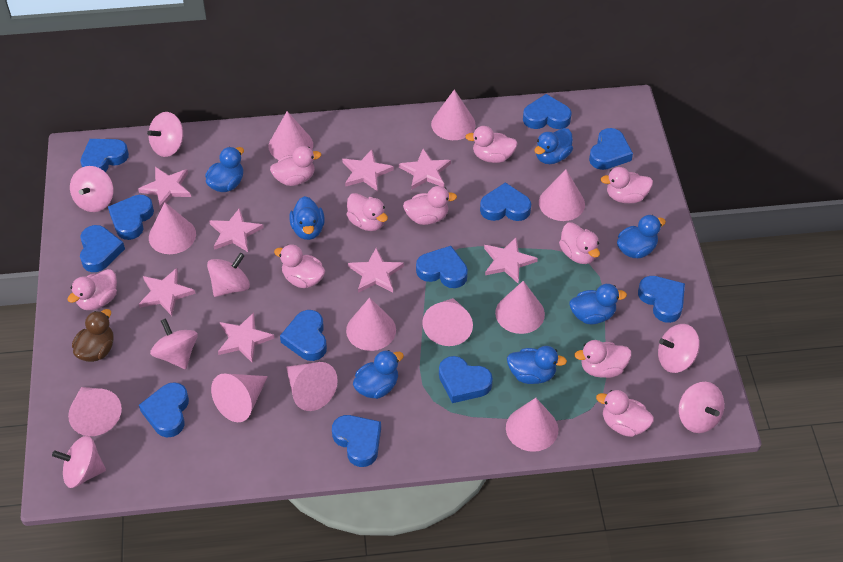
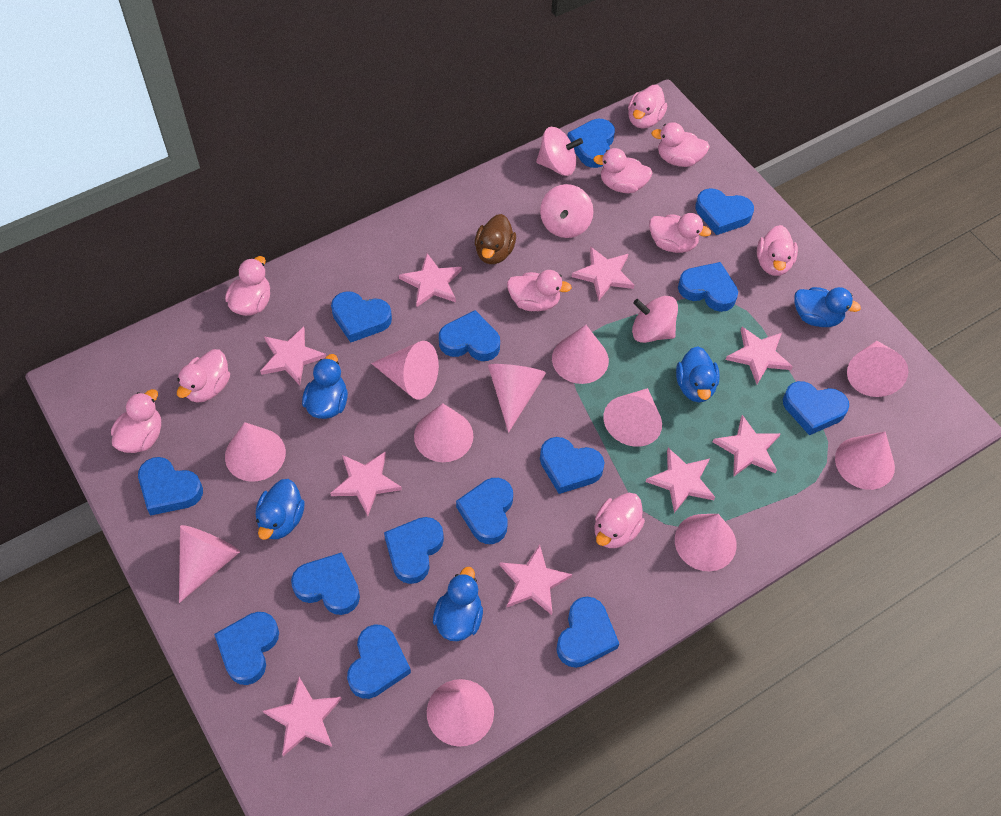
blue duck: [205,147,244,192] [289,196,325,240] [353,350,404,399] [507,346,567,384] [534,128,573,164] [569,284,627,324] [617,215,666,258] = 7 -> [256,479,305,540] [302,354,348,419] [433,567,483,641] [676,346,720,402] [795,287,861,327] = 5
blue heart: [80,225,125,272] [81,139,129,172] [108,195,154,240] [139,382,189,437] [280,310,327,361] [332,415,381,467] [416,246,468,288] [439,356,493,403] [480,182,531,221] [523,94,572,129] [589,128,633,170] [638,276,685,323] = 12 -> [138,457,203,516] [214,612,279,685] [291,552,360,615] [331,291,392,343] [347,624,411,699] [384,517,444,584] [439,310,500,361] [456,478,513,544] [540,437,604,494] [556,597,619,668] [567,119,615,168] [678,262,738,312] [695,188,754,235] [783,381,849,435] = 14
pink spinning top: [52,436,106,488] [70,166,113,212] [147,112,184,157] [150,318,198,369] [207,253,250,297] [658,324,700,373] [679,382,724,433] = 7 -> [536,127,583,176] [540,184,593,238] [632,296,678,343] = 3
pink star: [138,167,191,209] [139,268,195,316] [209,208,264,252] [218,313,274,363] [342,149,394,191] [348,248,404,293] [399,149,451,189] [484,237,538,283] = 8 -> [260,327,326,385] [263,677,342,756] [330,451,402,516] [399,253,462,308] [500,544,572,615] [572,246,634,301] [646,448,715,513] [713,415,781,477] [726,327,793,384] = 9

